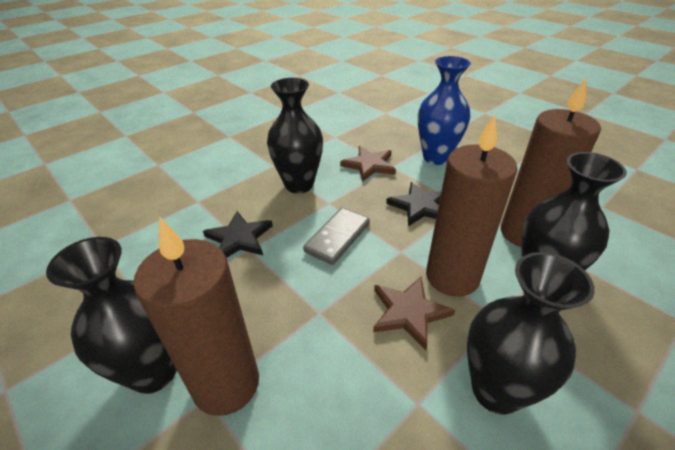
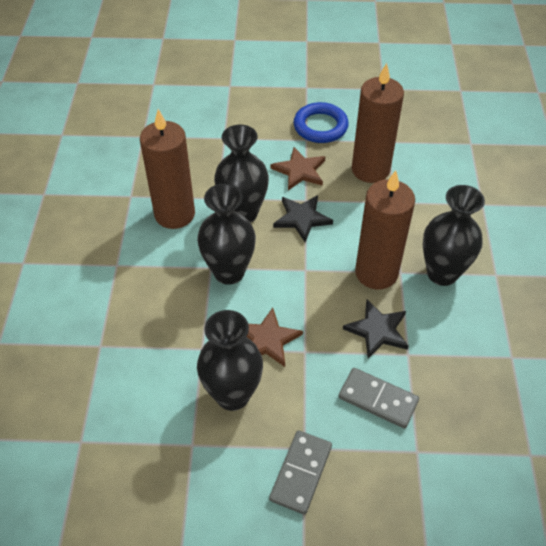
blue ring: none = 0 -> [293,102,349,143] = 1
blue vase: [418,56,471,165] = 1 -> none = 0
grey domino: [303,208,370,265] = 1 -> [269,430,332,515] [339,368,419,429] = 2

